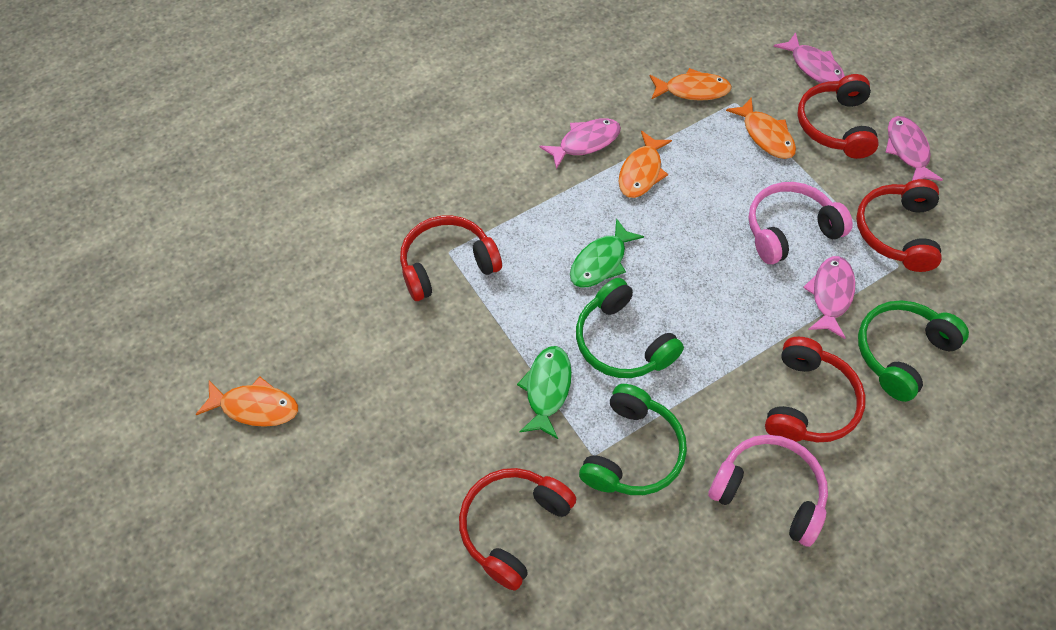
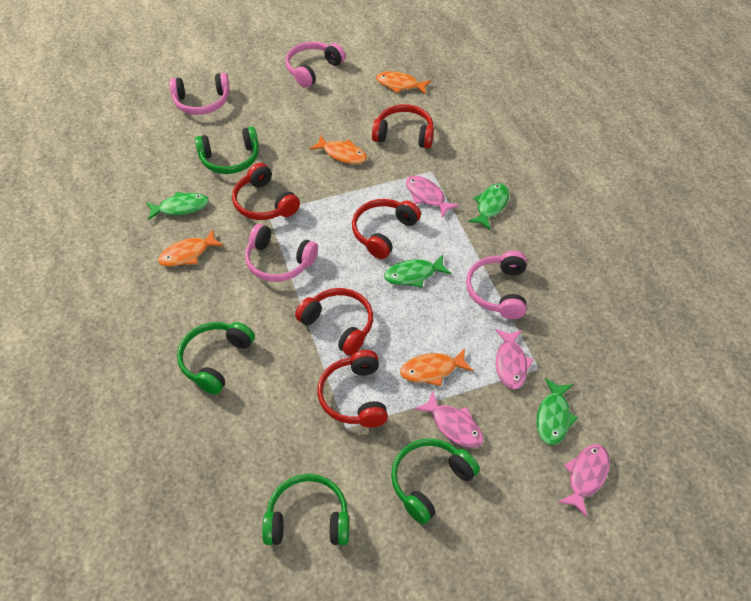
green fish: [517,346,572,439] [570,218,644,288] = 2 -> [146,192,209,220] [384,255,451,288] [468,183,509,230] [537,378,578,445] = 4
green headphones: [576,278,684,378] [579,384,687,495] [858,300,969,402] = 3 -> [177,322,255,395] [195,126,259,174] [262,474,349,545] [391,438,480,524] = 4
pink headphones: [708,435,828,547] [748,182,853,264] = 2 -> [169,73,230,115] [245,224,318,282] [285,42,345,88] [466,251,527,319] = 4

